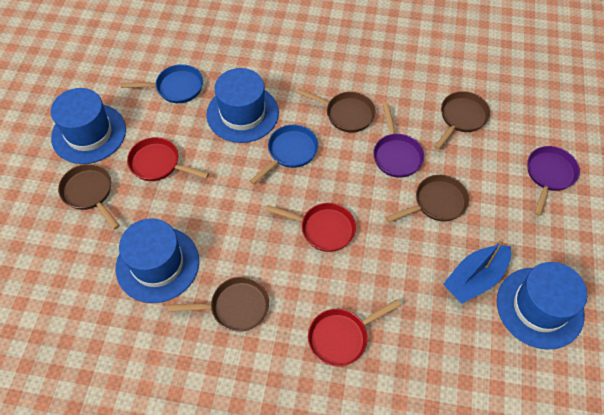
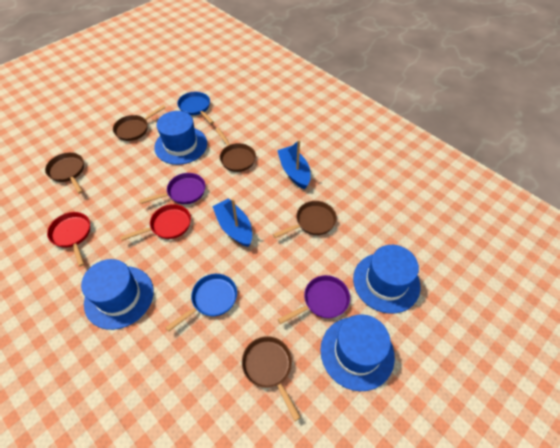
blue boat: [443,238,511,304] = 1 -> [212,198,252,247] [277,140,311,189] = 2
red pan: [127,137,209,181] [265,203,356,252] [308,299,401,366] = 3 -> [47,212,91,267] [120,204,191,241] = 2

